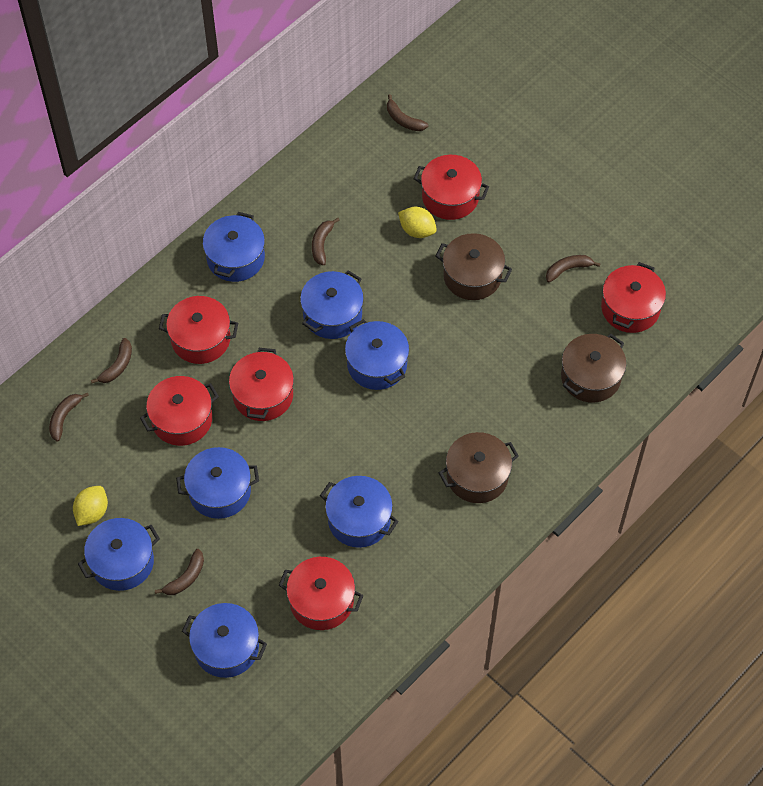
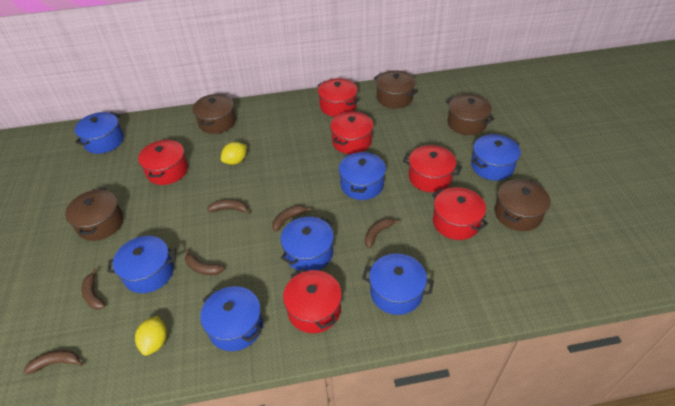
brown pot: [435,233,512,300] [439,432,519,503] [561,334,626,403] = 3 -> [65,188,124,241] [193,94,236,134] [374,70,418,108] [446,94,494,135] [495,179,551,231] = 5

